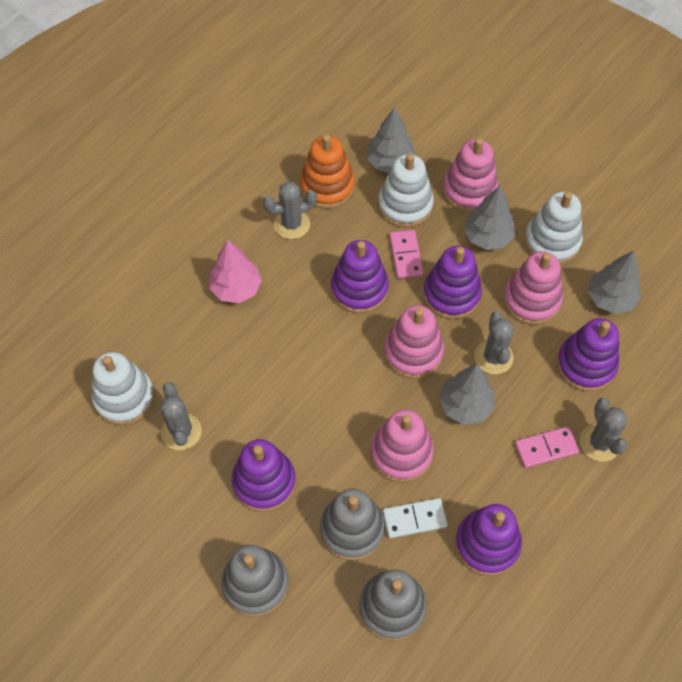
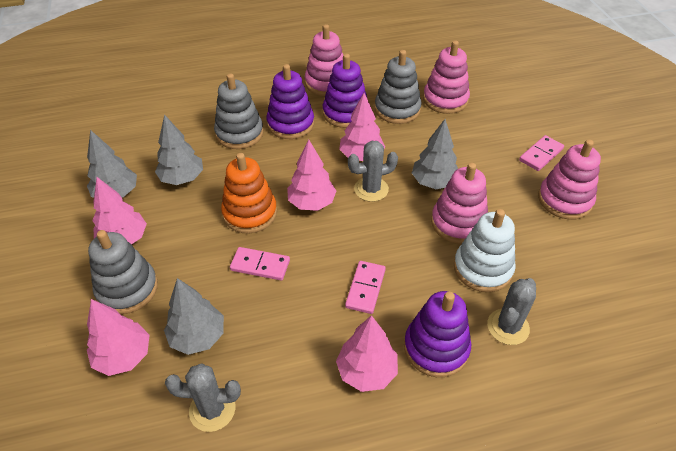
grey cactus: [160,382,202,450] [263,182,317,239] [474,311,514,374] [580,398,627,462] = 4 -> [165,363,241,432] [348,141,398,202] [487,278,536,345] = 3
pink domino: [389,230,423,279] [515,427,579,468] = 2 -> [230,247,290,280] [345,261,386,314] [519,135,564,171] = 3
pink tree: [209,240,262,303] = 1 -> [87,299,150,376] [92,177,147,244] [287,140,336,211] [336,315,398,392] [339,93,385,161] = 5
purple stacking toy: [232,439,296,512] [331,240,389,313] [423,246,482,319] [455,504,522,576] [556,318,619,391] = 5 -> [266,64,314,139] [323,54,367,128] [404,291,471,377] = 3
white domino: [383,498,448,538] = 1 -> none = 0
white stacking toy: [91,352,155,425] [378,153,434,228] [525,191,583,264] = 3 -> [454,209,516,292] = 1

